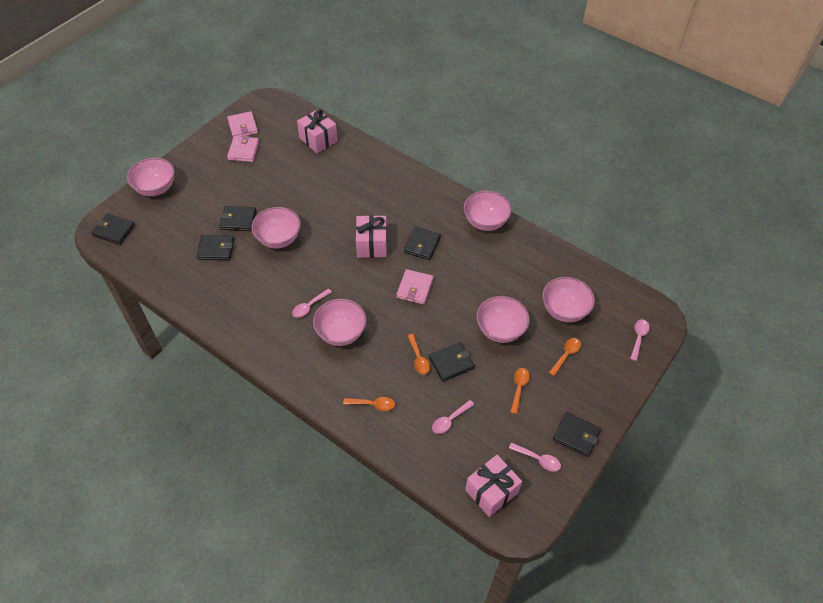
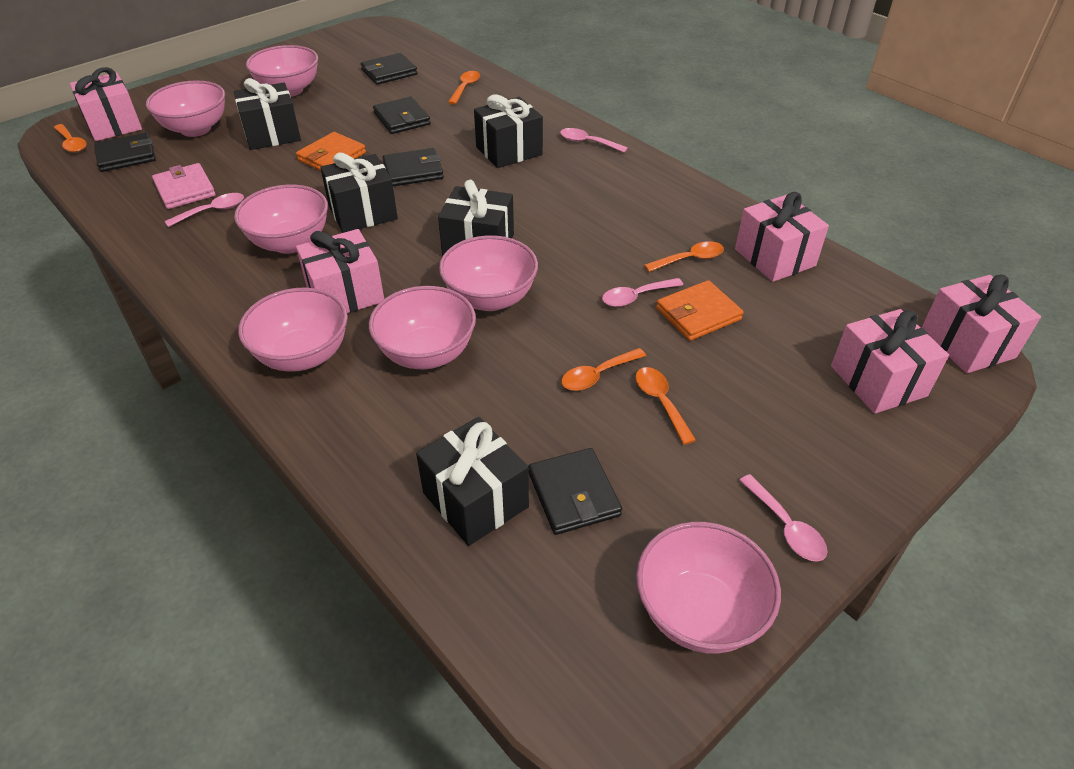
black gift: none = 0 -> [234,78,301,150] [320,153,398,233] [416,417,529,546] [438,180,514,256] [474,95,543,168] = 5
black wallet: [92,214,135,245] [197,235,234,260] [220,206,256,231] [404,227,441,260] [429,342,475,382] [553,412,601,457] = 6 -> [94,133,156,172] [361,53,417,85] [373,97,431,134] [382,148,444,186] [528,448,622,535] = 5
orange spoon: [343,397,395,411] [407,334,430,375] [511,368,530,414] [549,338,581,376] = 4 -> [54,124,86,153] [448,71,480,105] [561,348,646,391] [636,367,696,445] [644,241,724,272] = 5
orange wallet: none = 0 -> [296,132,366,171] [656,280,744,341] = 2
pink bowl: [127,158,175,196] [251,207,301,248] [313,299,367,346] [464,191,511,231] [476,296,530,343] [542,277,595,322] = 6 -> [146,80,225,137] [234,184,328,254] [238,288,348,372] [246,45,318,97] [369,286,476,369] [439,235,538,311] [636,522,781,654] = 7
pink gift: [297,109,338,153] [356,215,387,258] [465,455,522,517] = 3 -> [70,67,142,141] [296,229,384,313] [735,192,829,282] [831,309,949,414] [922,275,1041,373] = 5
pink wallet: [227,111,258,137] [227,135,259,162] [396,269,433,305] = 3 -> [152,163,216,209] = 1

